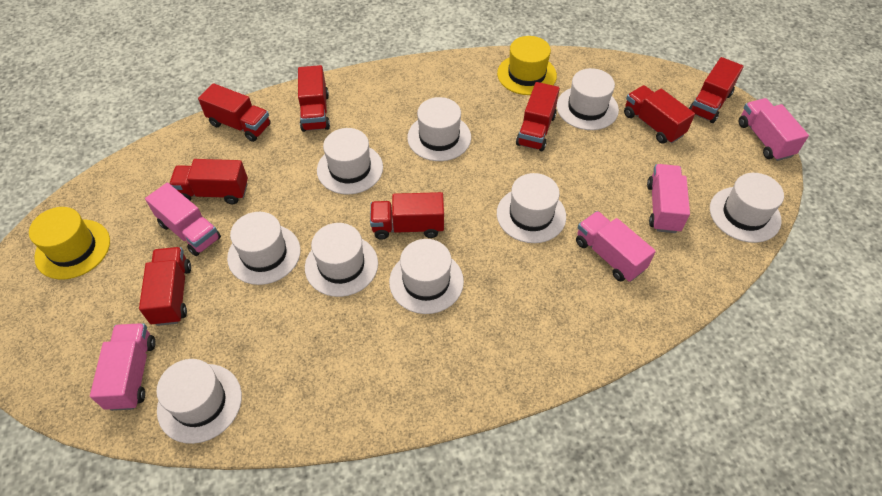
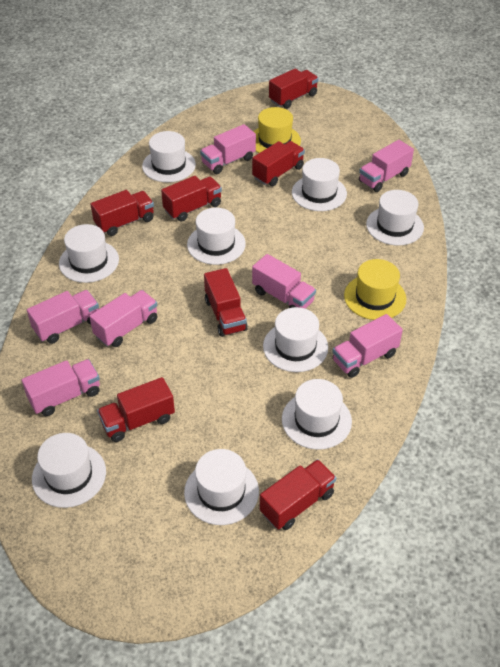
pink truck: [90,323,155,411] [145,183,221,256] [576,211,656,282] [647,164,690,233] [739,98,809,161] = 5 -> [22,359,100,416] [27,290,99,344] [89,290,158,347] [200,124,256,174] [252,254,316,309] [332,314,403,378] [359,140,414,192] = 7
red truck: [139,247,191,326] [169,159,248,204] [198,83,271,142] [298,65,330,132] [370,192,444,240] [516,82,560,151] [624,85,695,144] [689,57,743,123] = 8 -> [91,190,154,236] [97,377,175,442] [161,176,222,222] [204,268,248,337] [252,141,305,186] [260,459,336,530] [269,69,319,109] = 7

